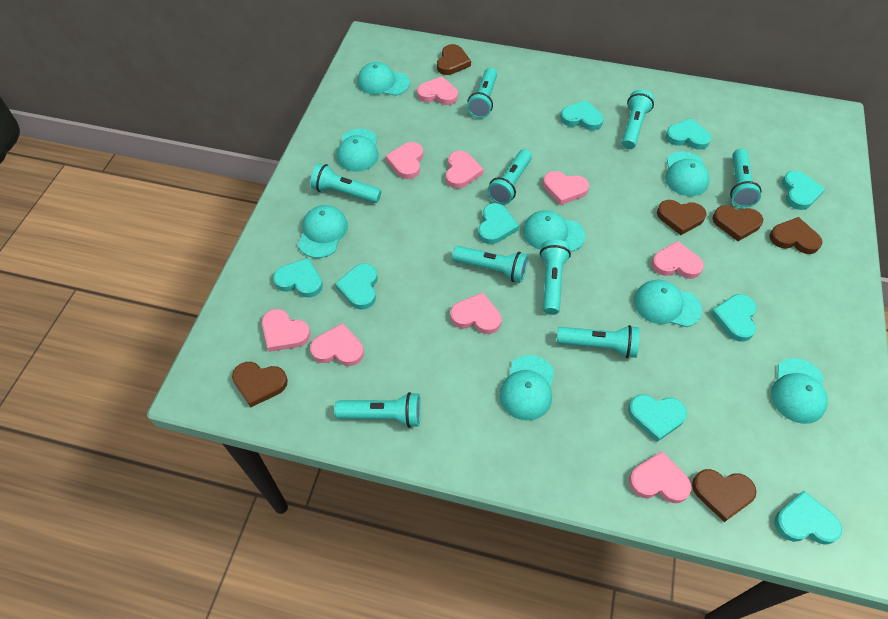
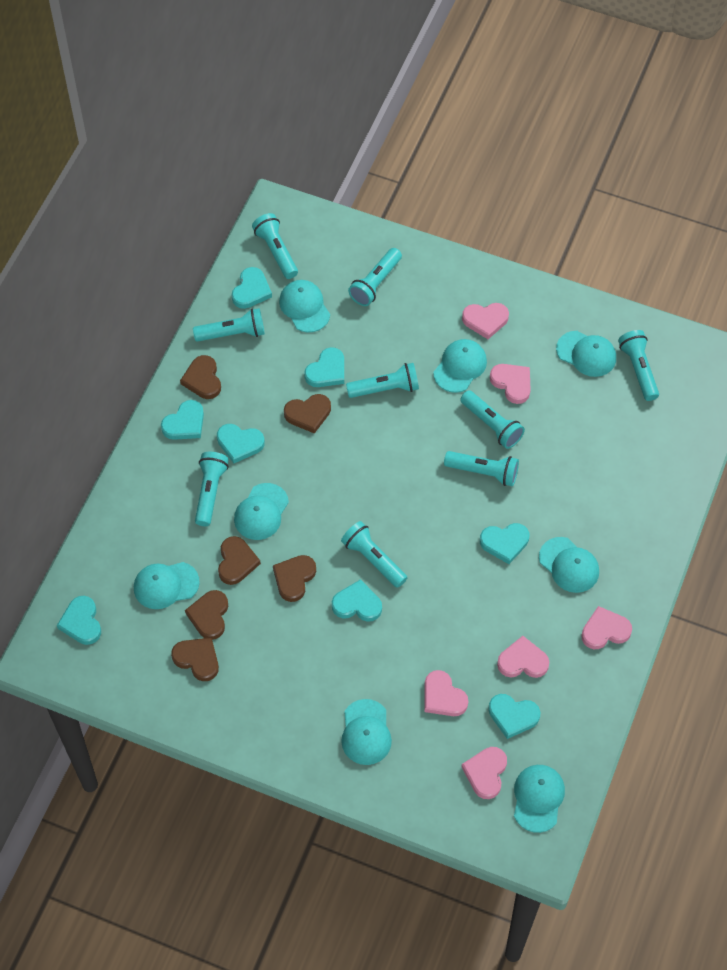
pink heart: [262,309,311,352] [310,323,364,366] [386,142,423,179] [417,76,458,105] [446,151,484,189] [450,292,501,334] [543,171,589,205] [629,451,692,503] [652,241,704,279] = 9 -> [424,670,468,716] [461,747,507,799] [462,303,509,339] [490,364,531,404] [497,636,549,678] [581,606,632,649] = 6
turquoise heart: [273,258,323,298] [335,263,378,310] [478,203,519,244] [560,100,604,130] [628,394,687,442] [665,118,711,150] [710,294,757,342] [775,491,842,545] [782,171,825,210] = 9 -> [57,596,101,645] [161,400,204,440] [217,424,265,463] [232,267,272,309] [304,347,344,387] [332,579,382,622] [480,523,529,564] [488,694,540,739] = 8

